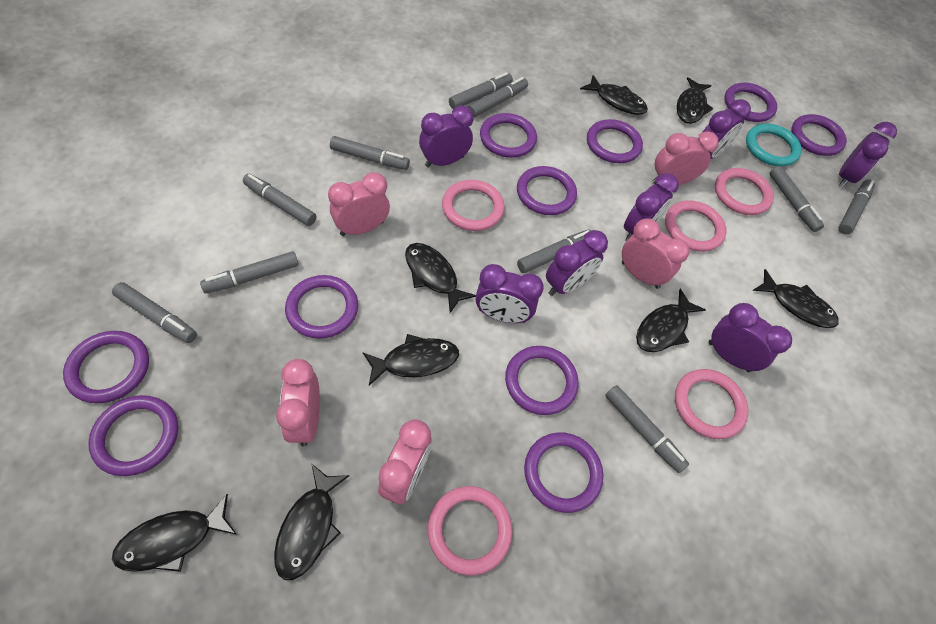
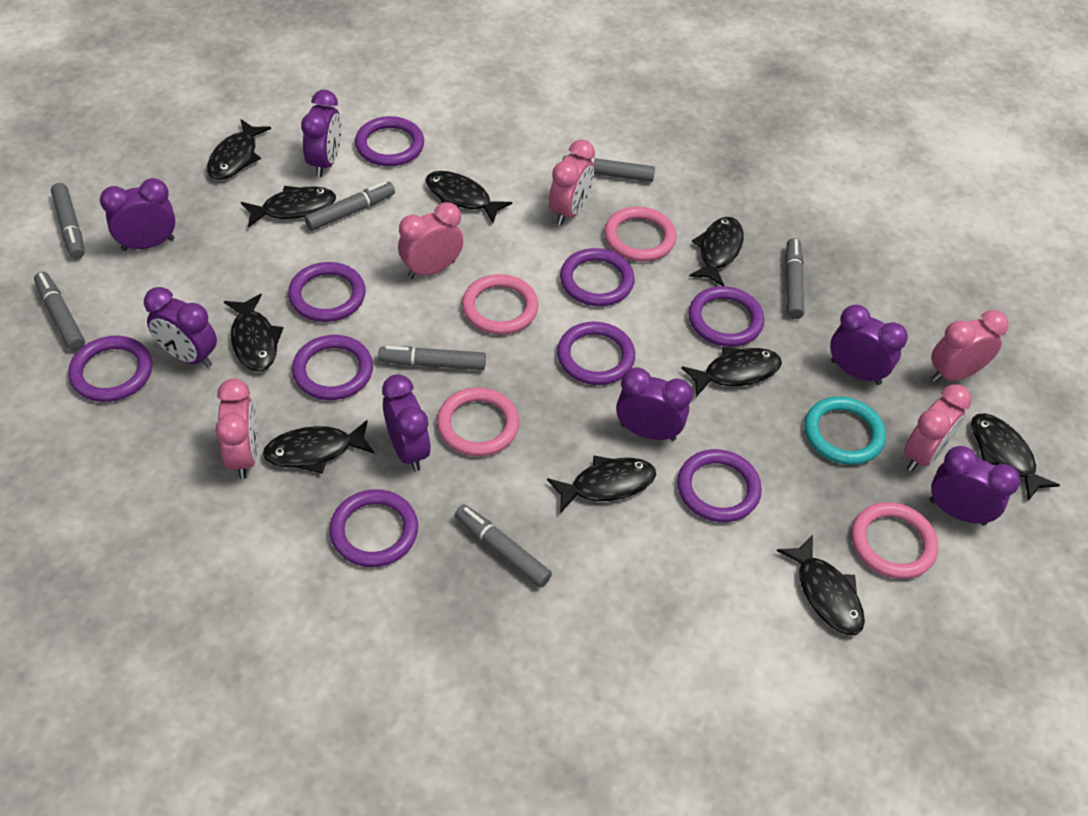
black fish: [112,494,237,572] [274,463,349,580] [363,334,459,385] [405,243,476,313] [580,75,648,115] [636,289,706,352] [677,77,714,124] [753,269,839,328] = 8 -> [207,119,271,180] [224,294,284,371] [241,186,336,228] [263,420,375,474] [425,171,512,223] [547,456,656,513] [681,347,782,397] [689,217,743,286] [776,535,865,635] [971,413,1060,501] = 10
grey marker: [112,282,197,343] [200,251,299,293] [243,174,317,226] [330,136,410,170] [449,72,513,109] [468,77,528,117] [517,230,591,273] [605,385,689,473] [770,166,824,232] [838,180,875,234] = 10 -> [34,272,85,351] [51,183,85,259] [304,181,395,231] [378,346,486,370] [454,504,552,587] [562,155,655,182] [785,238,804,319] = 7
pink ring: [428,486,512,576] [442,180,505,231] [665,200,727,252] [675,369,748,439] [715,168,774,215] = 5 -> [437,387,519,456] [462,274,538,335] [604,207,676,262] [852,502,938,579] = 4
purple ring: [63,331,149,403] [88,395,178,476] [285,275,358,339] [480,113,537,158] [505,346,579,415] [517,166,577,215] [524,432,603,513] [587,119,643,163] [724,83,777,122] [791,114,847,156] = 10 -> [68,336,152,402] [288,262,366,322] [292,335,373,400] [329,489,418,567] [355,116,424,166] [557,322,635,385] [560,248,635,306] [677,449,762,522] [688,286,764,347] = 9

